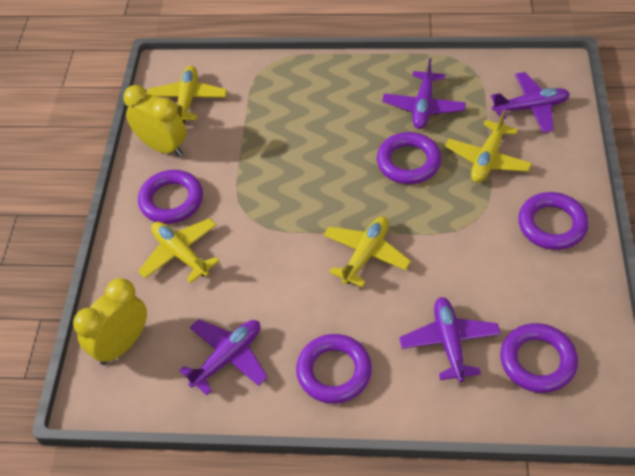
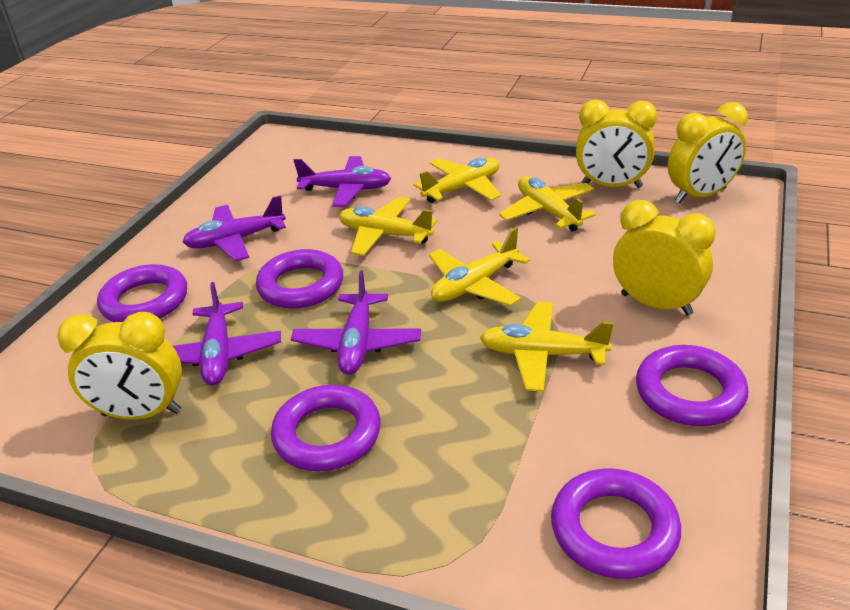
yellow clock: [73,278,147,365] [123,85,187,156] = 2 -> [57,312,182,420] [576,100,657,188] [613,200,716,316] [668,102,748,203] = 4
yellow plane: [138,218,219,283] [147,66,227,123] [323,216,411,287] [445,110,532,183] = 4 -> [339,197,438,256] [413,158,501,203] [429,227,530,306] [480,302,614,392] [499,176,596,232] = 5

